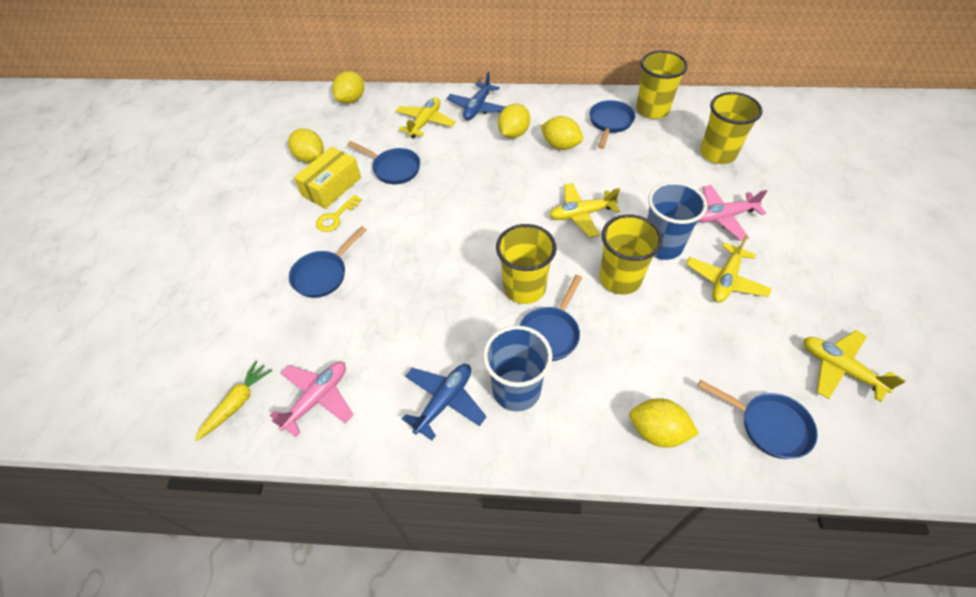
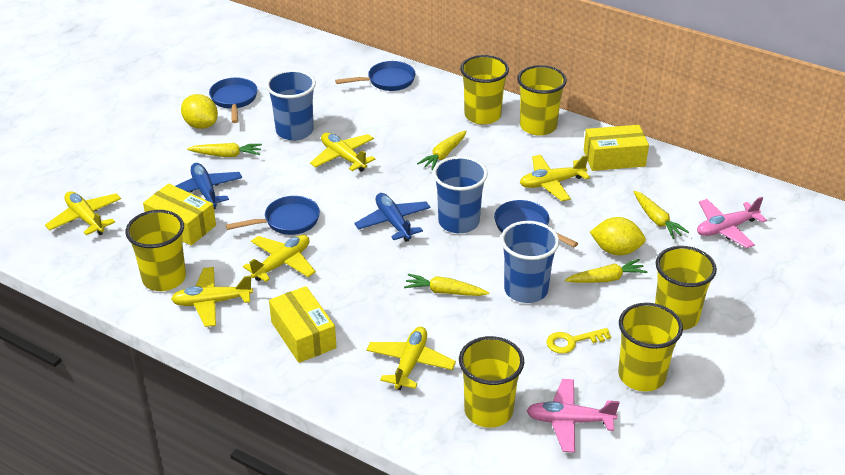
blue cup: [483,325,552,412] [647,182,707,260] = 2 -> [266,70,316,140] [433,156,488,233] [501,221,559,303] = 3
blue pan: [289,226,367,298] [347,141,420,184] [520,275,582,361] [590,100,635,149] [697,380,818,459] = 5 -> [209,77,257,123] [226,196,320,235] [335,61,415,91] [494,200,578,247] = 4
yellow box: [294,147,361,209] = 1 -> [143,184,216,245] [269,286,336,363] [584,125,649,171] = 3
yellow carrot: [195,361,272,441] = 1 -> [187,143,262,157] [404,274,489,296] [417,131,467,170] [565,259,647,283] [634,191,689,239] = 5
yellow cup: [496,224,557,304] [599,214,663,295] [636,51,688,119] [700,92,763,164] = 4 -> [125,210,186,291] [459,336,525,428] [460,55,509,125] [517,65,567,136] [618,303,683,391] [655,246,717,330] = 6
yellow lemon: [288,128,324,163] [332,71,364,104] [498,104,530,138] [541,116,583,150] [629,398,699,448] = 5 -> [181,94,218,129] [590,217,646,255] = 2
yellow plane: [396,98,456,139] [550,183,620,238] [686,235,772,303] [803,330,905,402] = 4 -> [45,191,121,235] [171,267,253,327] [243,235,316,282] [310,133,376,172] [366,327,456,390] [520,155,590,201] = 6

